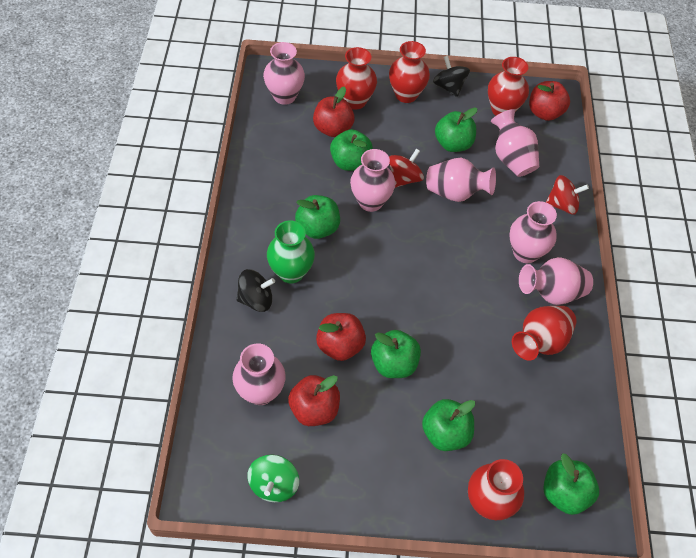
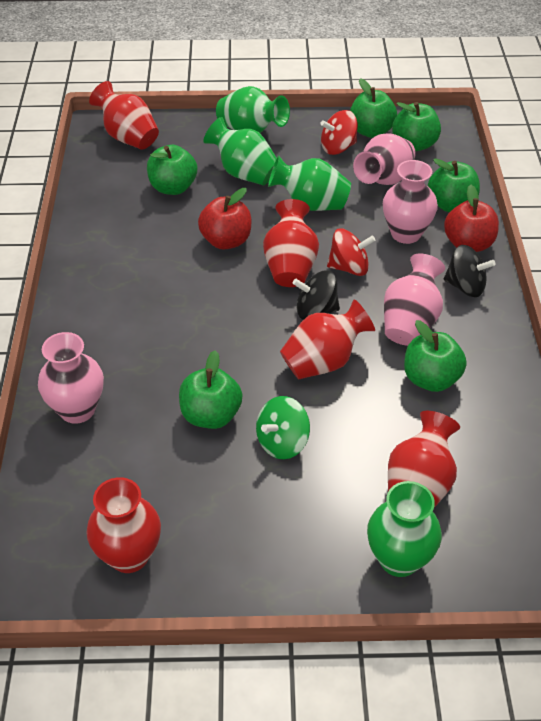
green vase: [267,220,315,283] = 1 -> [203,117,277,185] [216,86,290,133] [268,155,351,211] [367,481,442,577] = 4
pink vase: [232,344,286,405] [263,42,305,105] [350,149,395,212] [426,158,496,202] [491,109,539,177] [509,201,557,263] [519,257,593,305] = 7 -> [38,332,104,424] [353,133,416,185] [383,160,438,244] [384,254,445,346] = 4
red apple: [288,375,340,426] [313,87,355,137] [316,313,366,361] [529,81,570,121] = 4 -> [198,188,251,250] [444,185,499,252] = 2

